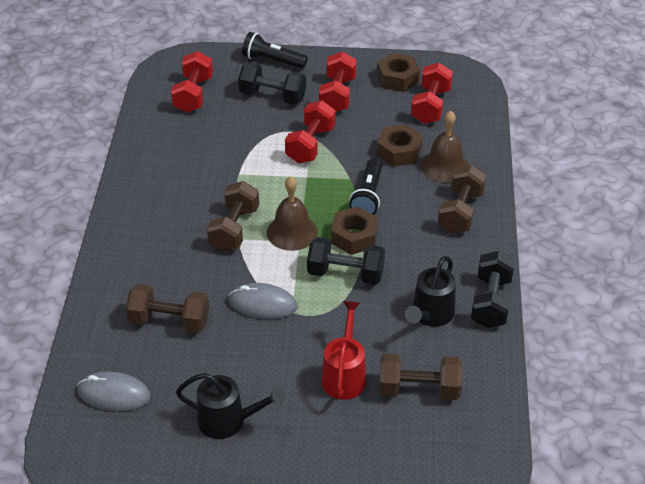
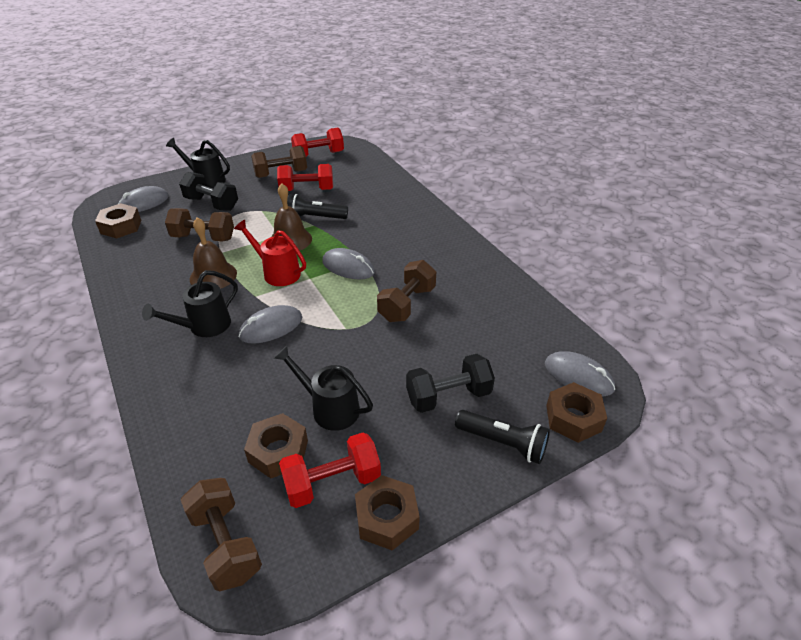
black dumbbell: [238,63,306,105] [307,237,385,285] [471,251,515,328] = 3 -> [179,172,238,211] [406,354,495,413] = 2
black watering can: [176,373,285,439] [405,256,456,327] = 2 -> [142,270,238,337] [166,138,230,188] [274,346,373,431] = 3
brown nut: [331,207,378,255] [377,53,420,92] [377,124,423,167] = 3 -> [95,203,141,238] [244,413,308,478] [355,475,420,550] [546,382,607,443] = 4
grey mouse: [77,372,151,411] [228,283,297,319] = 2 -> [118,186,169,212] [238,305,302,343] [322,248,375,279] [545,351,615,396] = 4
red dumbbell: [171,51,213,113] [285,100,336,163] [319,51,357,112] [411,63,453,124] = 4 -> [277,164,333,191] [279,432,381,508] [291,127,344,157] = 3

